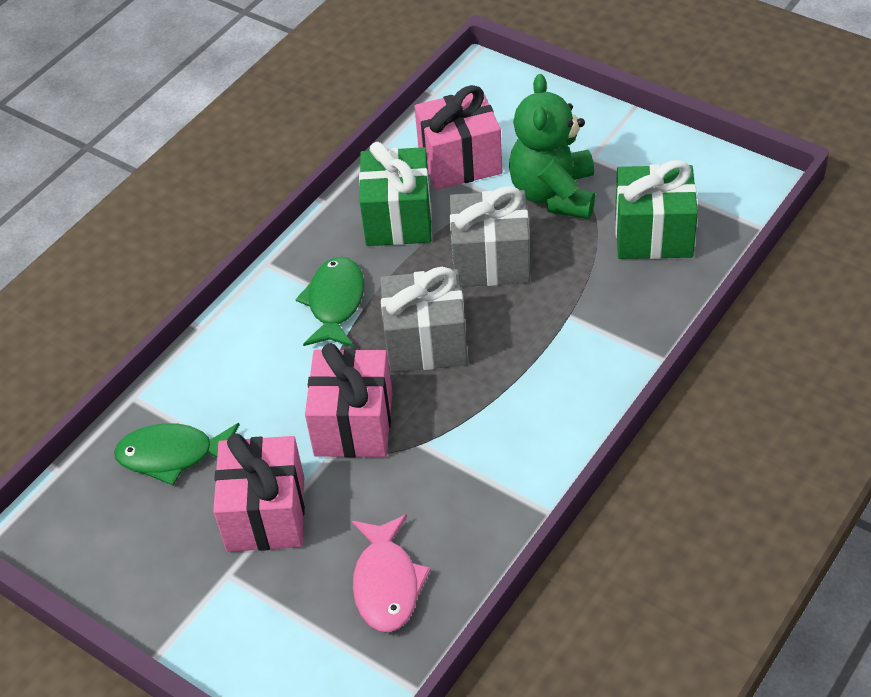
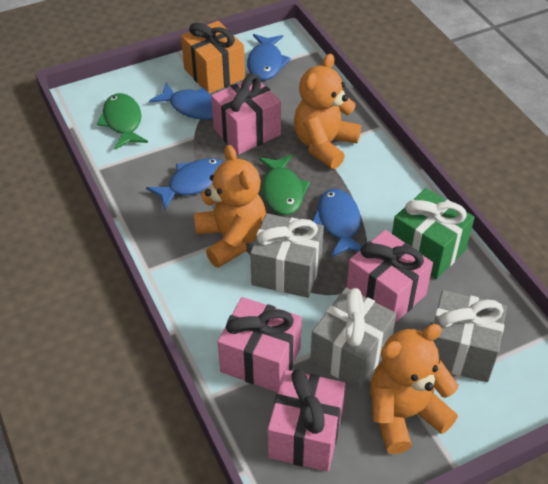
blue fish: none = 0 -> [146,158,223,210] [149,83,213,120] [247,34,291,80] [313,189,362,257] = 4
green gift: [359,142,432,246] [615,160,698,259] = 2 -> [392,188,475,279] = 1
green teddy bear: [509,74,595,219] = 1 -> none = 0
grey gift: [380,267,468,373] [450,186,530,287] = 2 -> [250,213,324,298] [310,288,396,389] [433,290,507,382] = 3
orange gift: none = 0 -> [181,21,245,93] = 1
orange teddy bear: none = 0 -> [194,145,266,268] [294,54,361,169] [370,324,458,454] = 3
pink fish: [352,514,431,632] = 1 -> none = 0
pink gift: [213,433,305,552] [305,343,392,458] [414,85,502,190] = 3 -> [211,74,281,155] [218,297,302,392] [268,369,346,472] [347,230,433,323] = 4

